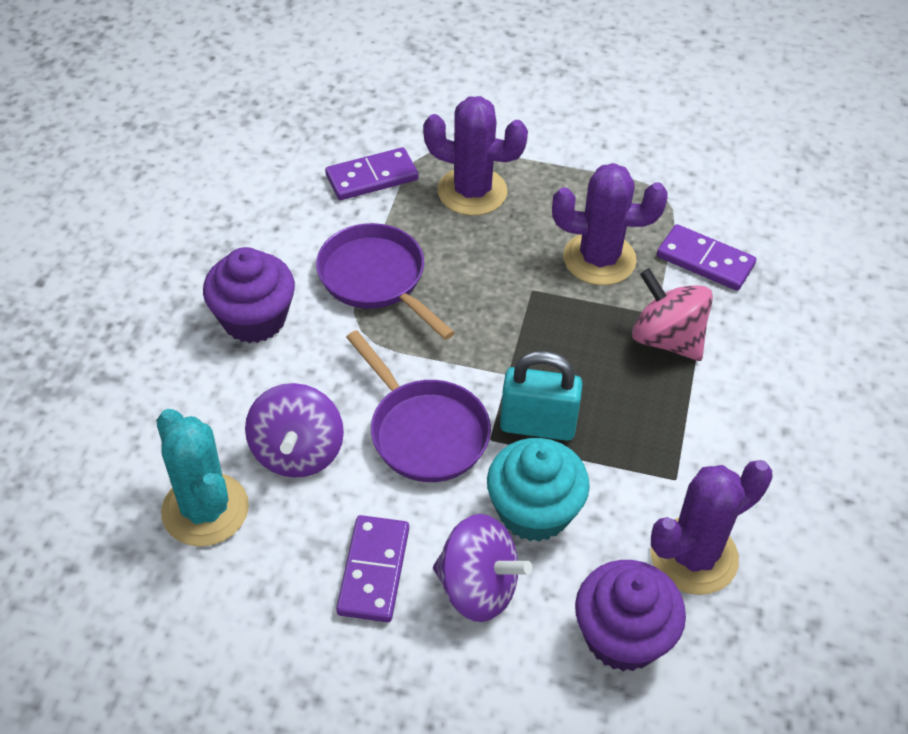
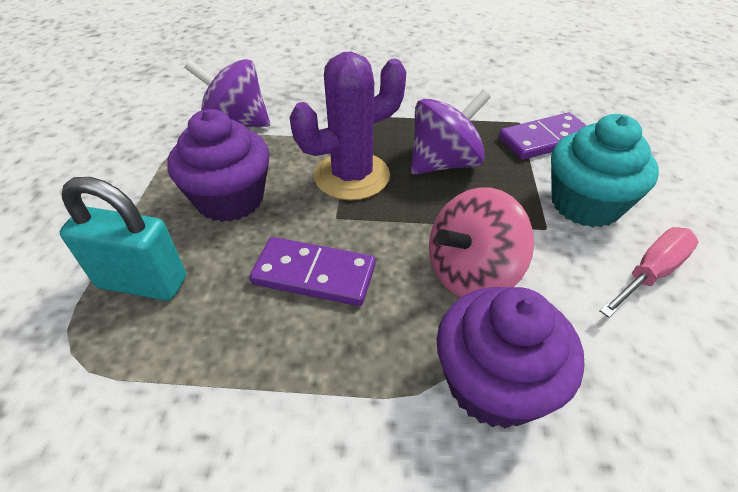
pink screwdriver: none = 0 -> [599,227,699,318] = 1
purple cactus: [423,96,528,216] [552,163,668,285] [650,460,773,595] = 3 -> [290,52,406,200] = 1
purple domino: [325,147,419,200] [336,515,409,622] [657,224,756,291] = 3 -> [250,237,376,306] [499,112,587,160] = 2
purple pan: [316,223,455,340] [346,330,491,482] = 2 -> none = 0
turquoise cactus: [156,409,249,547] = 1 -> none = 0

